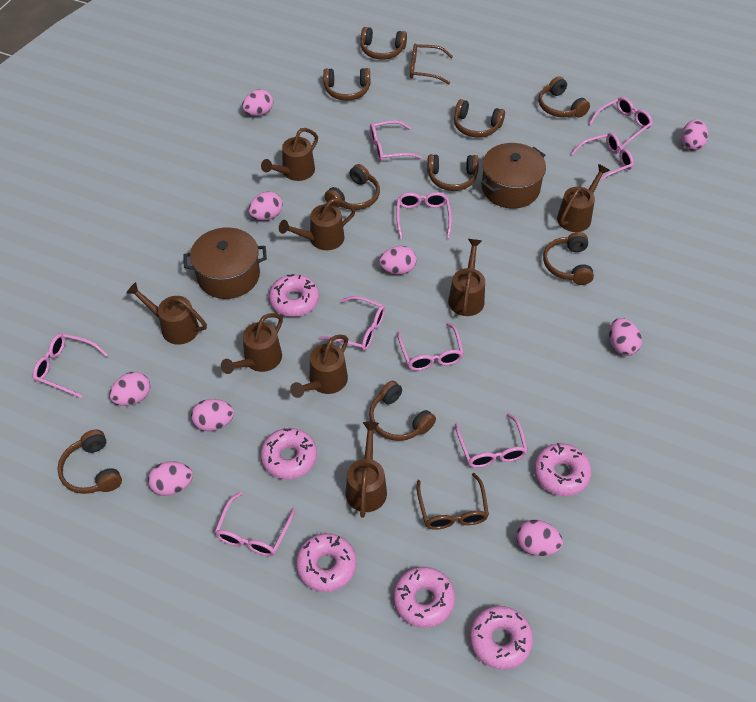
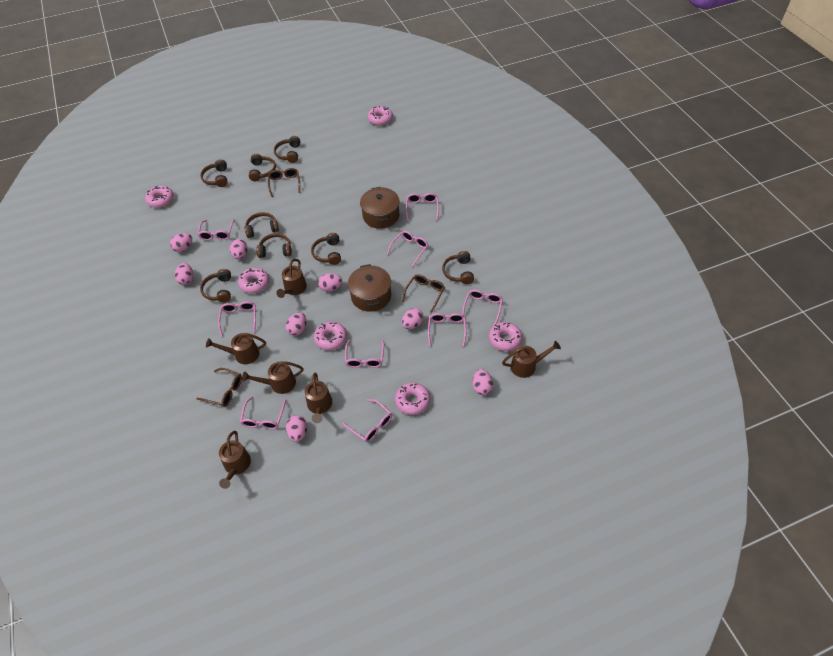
brown glasses: [410,43,453,84] [416,473,489,530] = 2 -> [196,368,242,407] [268,168,300,197] [402,274,445,313] = 3
brown headphones: [57,430,122,494] [323,68,370,101] [325,164,380,210] [361,27,407,60] [369,381,436,441] [427,154,479,191] [454,99,505,137] [539,77,590,118] [543,232,594,285] = 9 -> [200,159,227,187] [200,269,231,303] [244,212,279,238] [249,154,276,181] [256,233,292,258] [274,136,300,163] [311,233,341,265] [442,251,474,284] = 8
brown watering can: [126,282,207,345] [221,313,283,374] [261,128,318,181] [279,198,356,250] [290,335,348,398] [346,422,387,518] [448,239,485,316] [557,164,610,232] = 8 -> [206,333,266,364] [219,431,251,489] [242,361,303,394] [276,259,307,298] [305,373,332,423] [502,341,561,378] = 6
pink egg: [109,372,150,406] [148,461,193,496] [191,399,234,431] [242,89,273,116] [248,191,283,220] [379,246,417,275] [516,520,563,556] [609,318,642,356] [681,119,708,151] = 9 -> [170,233,192,252] [175,263,193,285] [230,239,248,259] [286,312,306,336] [286,415,307,442] [318,273,342,292] [402,308,424,329] [472,369,493,395] = 8

